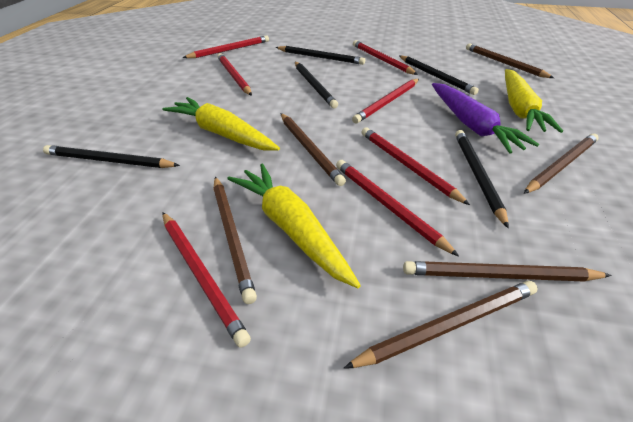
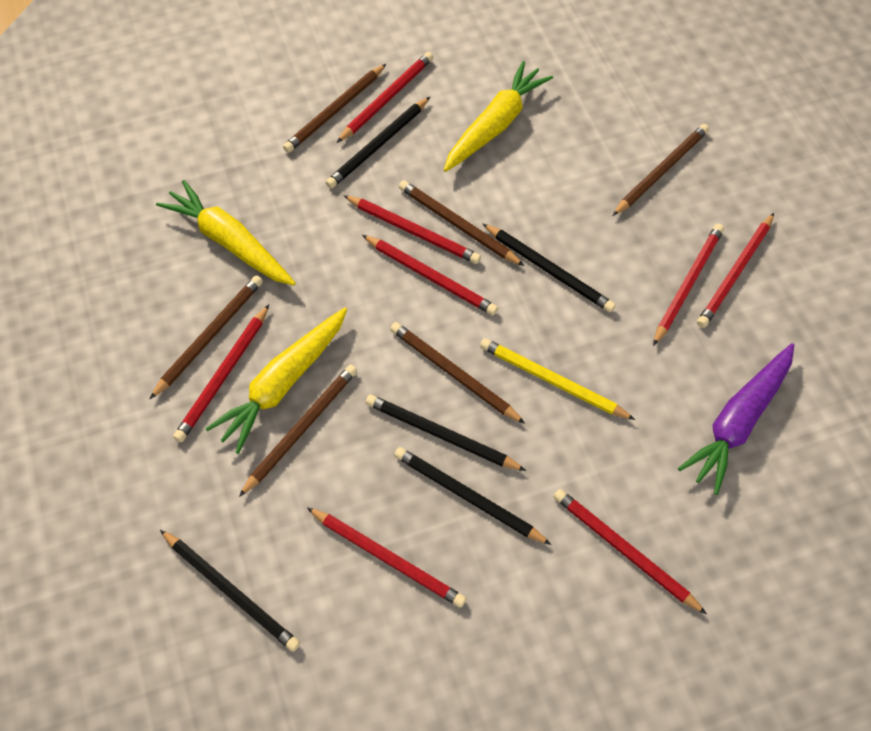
red pencil: [162,212,251,347] [183,35,269,58] [217,53,252,96] [336,160,459,257] [352,79,419,123] [353,40,418,75] [362,127,470,205] = 7 -> [173,304,269,442] [307,507,466,608] [337,52,433,143] [343,195,481,264] [362,235,498,315] [553,489,707,614] [653,224,724,346] [697,213,774,328] = 8
yellow pencil: none = 0 -> [480,338,635,420] = 1

